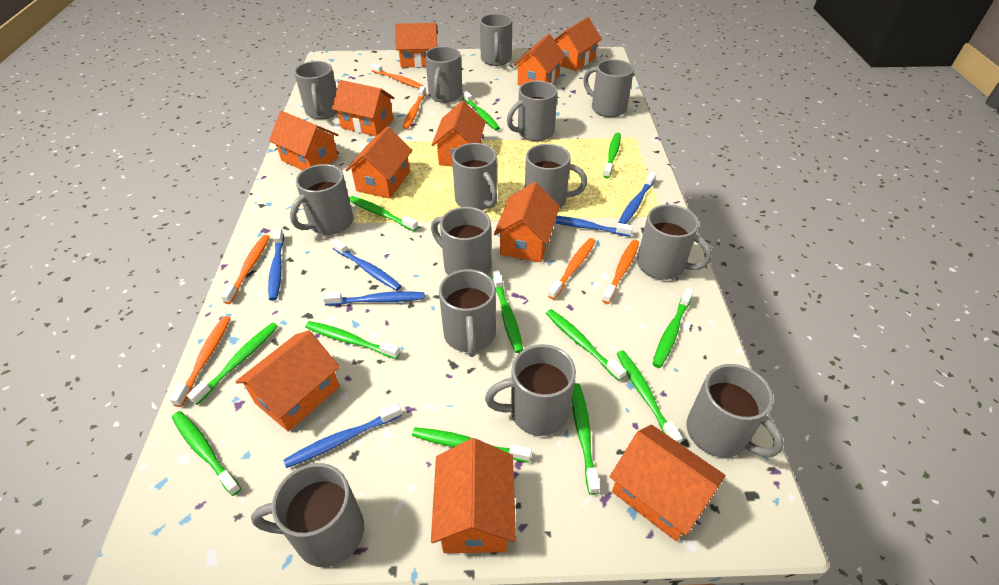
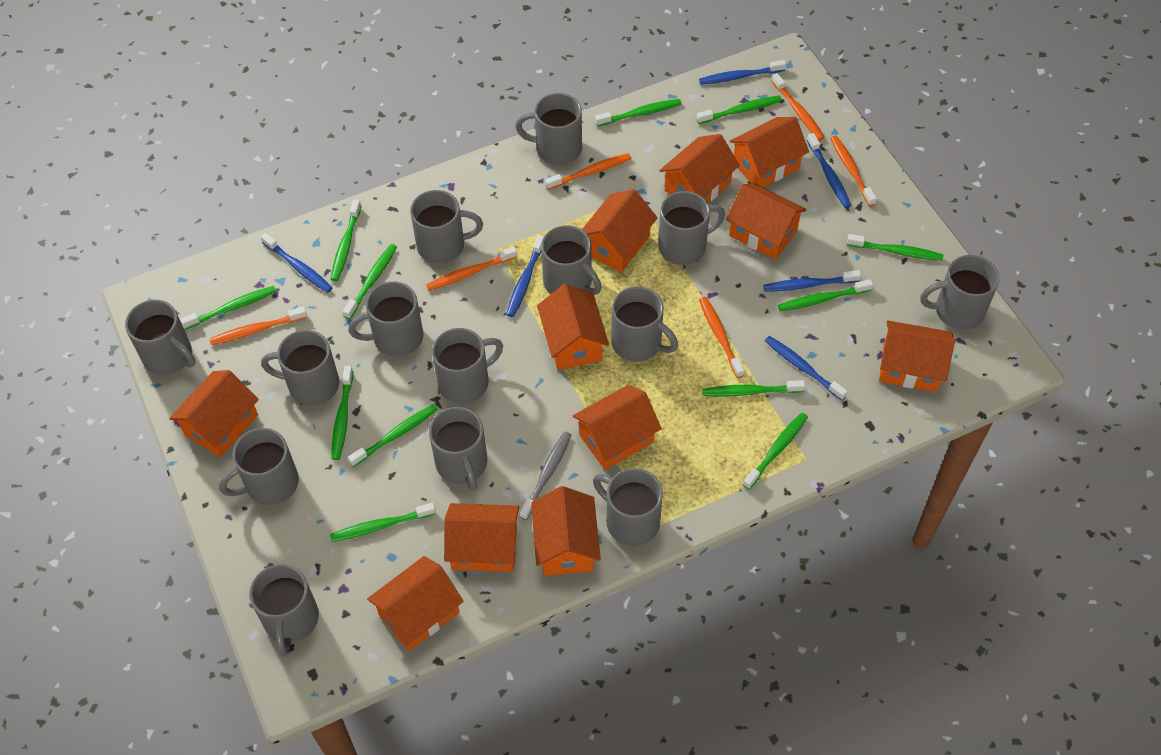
grey toothbrush: none = 0 -> [520,432,571,520] = 1

